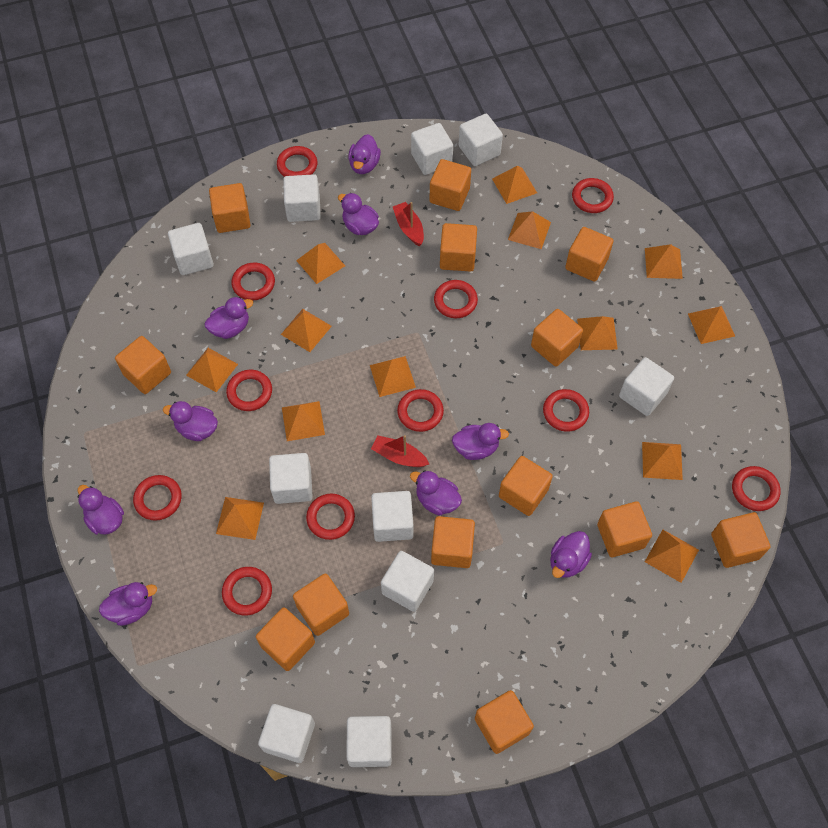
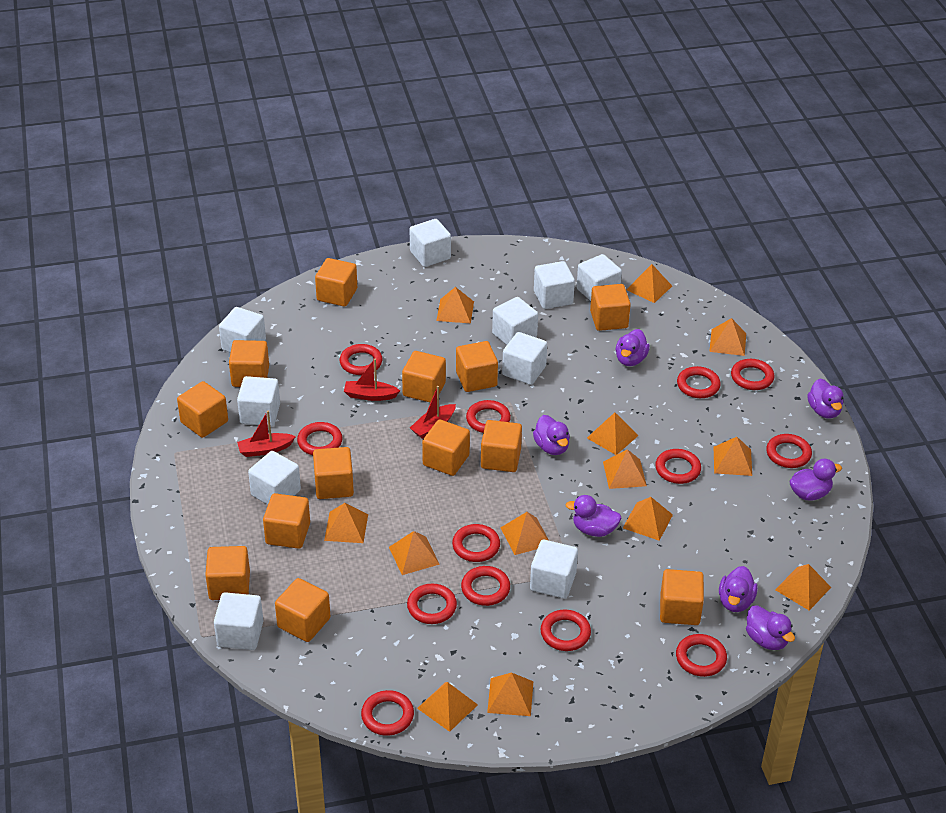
purple duck: [77,485,124,535] [99,582,157,626] [163,401,218,441] [205,297,253,339] [338,193,379,235] [348,134,381,174] [410,470,462,516] [452,423,509,460] [550,531,592,578] = 9 -> [533,415,570,455] [565,495,621,537] [616,329,650,366] [719,566,758,612] [746,605,795,650] [789,459,842,500] [807,379,843,418] = 7
red boat: [371,435,429,467] [393,202,424,246] = 2 -> [237,411,296,457] [344,359,400,401] [410,386,456,439] = 3
red ring: [133,475,182,521] [222,567,272,615] [226,370,272,411] [231,262,275,301] [277,146,317,177] [306,494,355,540] [397,389,444,432] [434,280,478,318] [543,389,589,432] [572,178,614,213] [732,466,781,511] = 11 -> [297,422,343,455] [340,344,382,375] [361,690,414,736] [407,584,457,624] [452,524,500,562] [461,566,510,606] [466,400,511,433] [540,609,591,651] [655,449,701,484] [676,634,727,677] [677,366,721,398] [731,359,774,390] [766,434,812,468] = 13

